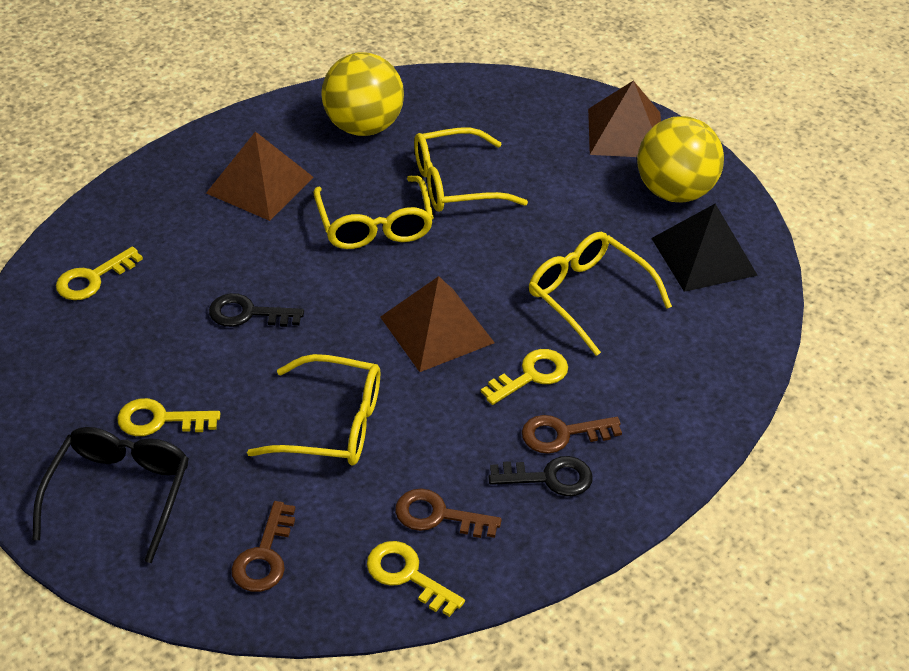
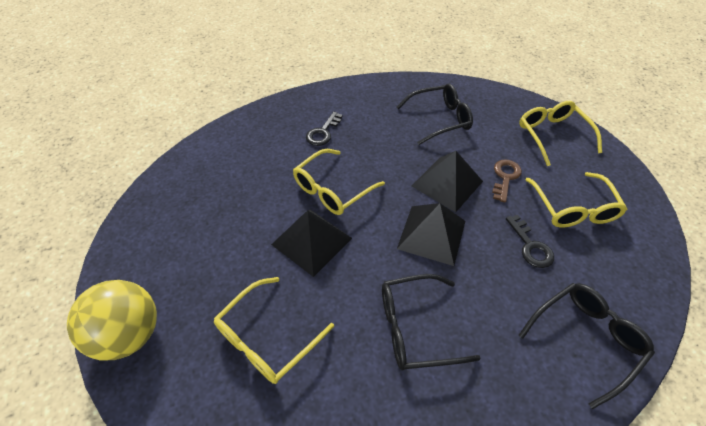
black glasses: [32,427,189,563] = 1 -> [382,274,481,370] [397,84,473,145] [518,283,655,409] = 3
black pyramid: [651,204,758,292] = 1 -> [271,210,352,277] [397,203,465,266] [412,151,483,212] = 3
brown key: [231,501,295,592] [395,488,502,538] [522,415,622,454] = 3 -> [492,160,522,203] = 1
brown pyramid: [206,131,314,221] [380,276,495,372] [588,81,661,157] = 3 -> none = 0
yellow ball: [321,52,404,136] [638,116,724,202] = 2 -> [67,280,157,361] = 1
yellow key: [56,247,143,300] [117,398,220,436] [367,541,465,617] [481,349,568,405] = 4 -> none = 0

